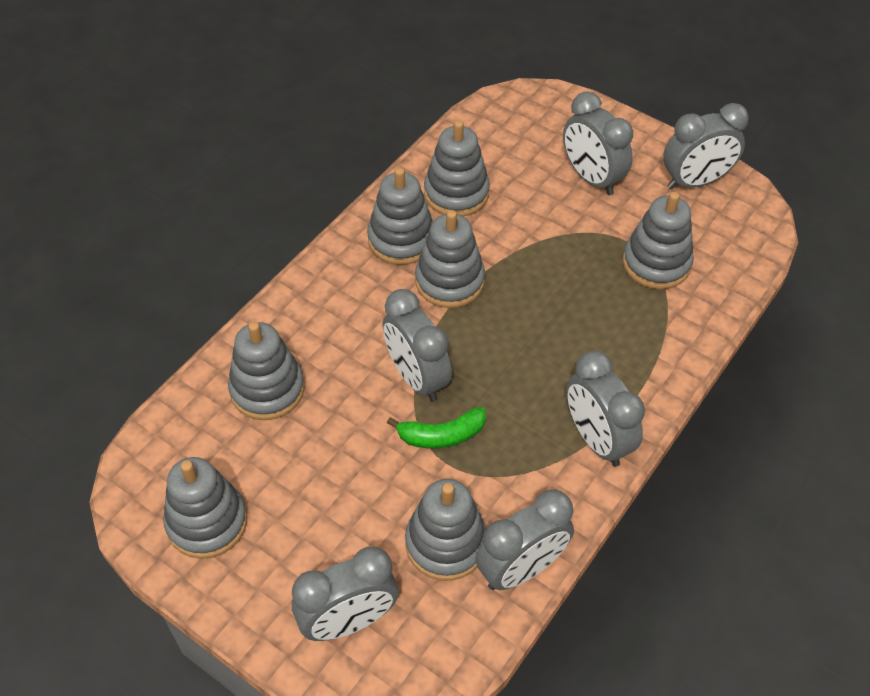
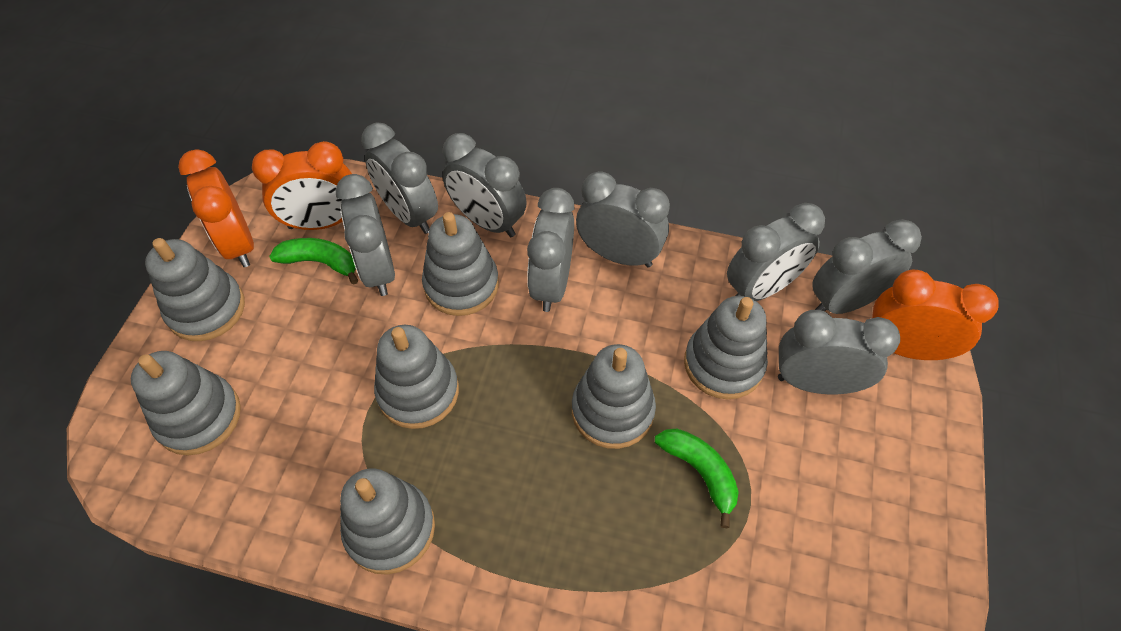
green banana: [387,407,486,449] = 1 -> [269,238,359,285] [655,429,739,528] = 2
grey clock: [292,547,399,641] [383,289,452,402] [476,489,574,590] [563,92,633,195] [566,350,645,467] [663,103,749,189] = 6 -> [336,174,395,296] [361,122,438,234] [443,133,527,237] [527,188,575,312] [576,171,670,267] [727,203,825,301] [778,310,900,394] [812,219,922,314] = 8
orange clock: none = 0 -> [178,149,254,267] [252,141,352,230] [872,270,999,360] = 3

